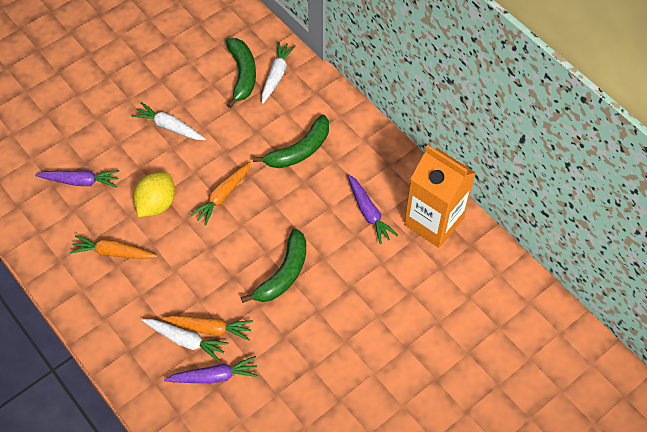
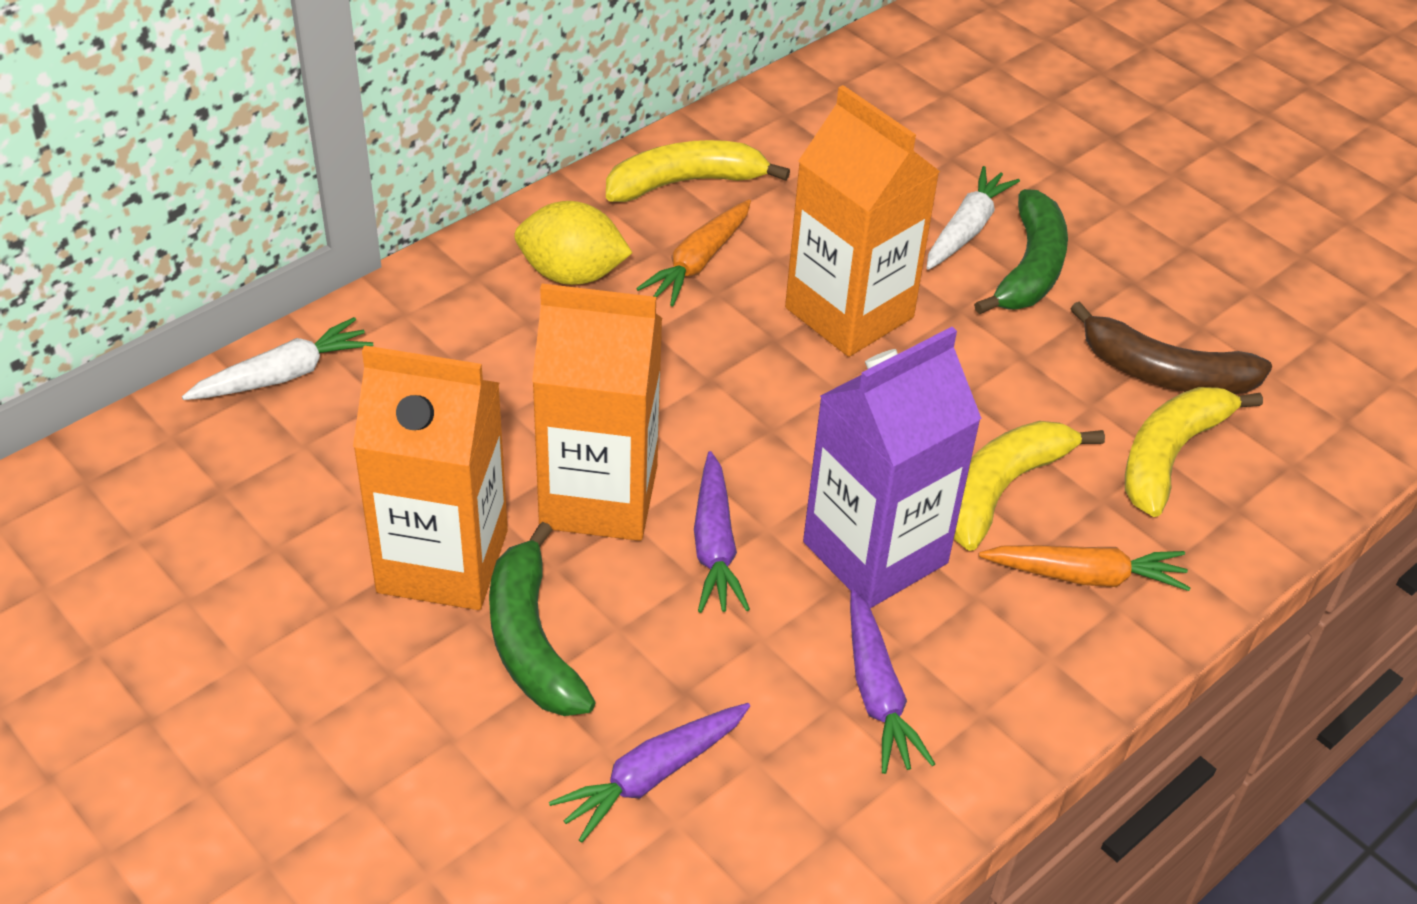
brown banana: none = 0 -> [1070,301,1272,394] = 1
green banana: [226,38,256,108] [241,229,306,303] [253,115,329,168] = 3 -> [489,522,596,716] [974,189,1068,314] = 2
orange carrot: [70,235,157,259] [162,315,253,341] [190,162,251,225] = 3 -> [636,199,751,306] [979,545,1191,591] = 2
orange carton: [404,145,476,248] = 1 -> [353,345,508,610] [532,284,662,541] [785,85,940,357] = 3
purple carton: none = 0 -> [803,327,982,608] = 1
white carrot: [132,102,206,140] [142,319,228,362] [262,42,296,104] = 3 -> [182,317,373,400] [927,166,1020,270] = 2
yellow banana: none = 0 -> [606,140,790,202] [954,421,1105,551] [1125,387,1263,517] = 3

